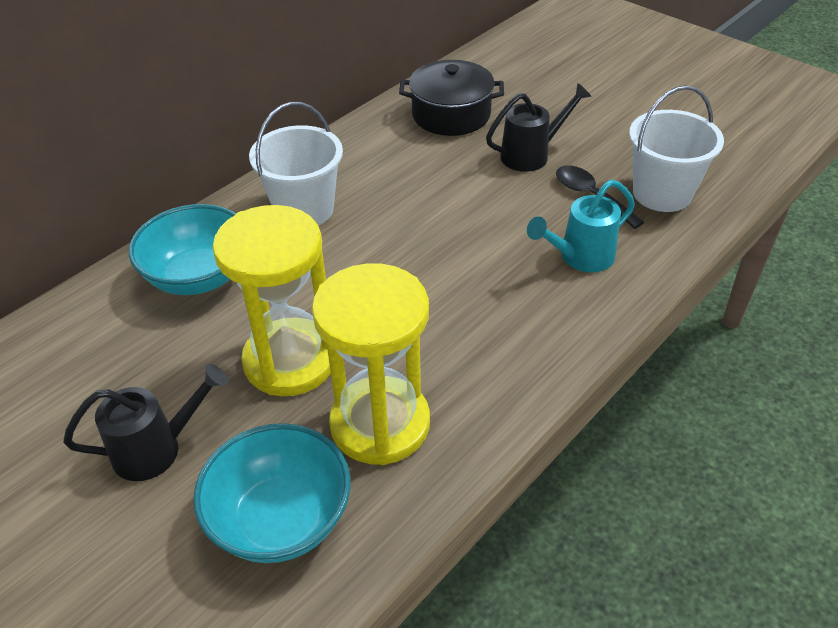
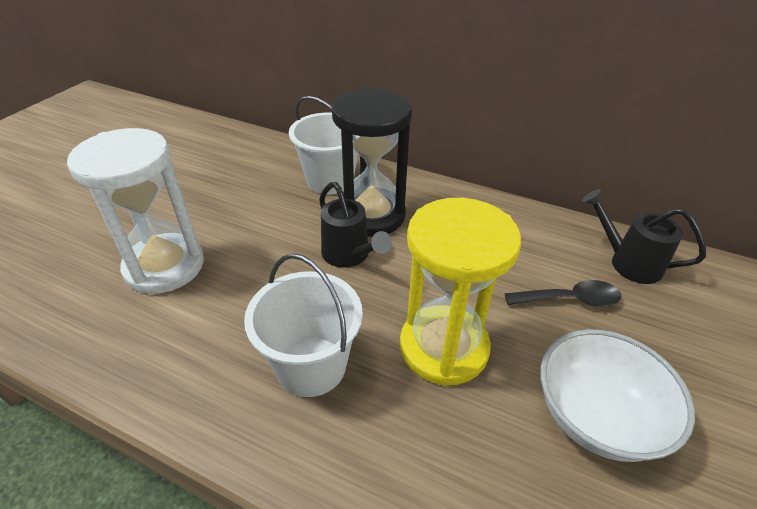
black hourglass: none = 0 -> [332,88,412,237] = 1
black pot: [399,60,504,136] = 1 -> none = 0
turquoise bowl: [129,204,236,295] [193,423,350,563] = 2 -> none = 0
turquoise watering can: [527,180,635,272] = 1 -> none = 0
white bowl: none = 0 -> [540,329,695,462] = 1
white hourglass: none = 0 -> [67,128,204,294] = 1
yellow hourglass: [212,205,331,396] [312,263,430,465] = 2 -> [400,198,521,386] = 1

